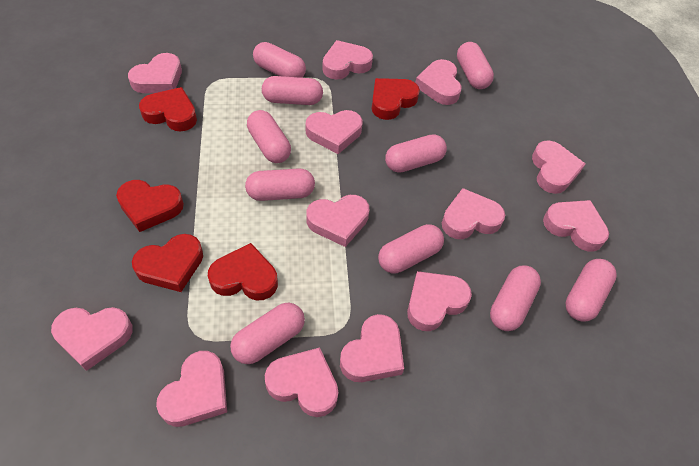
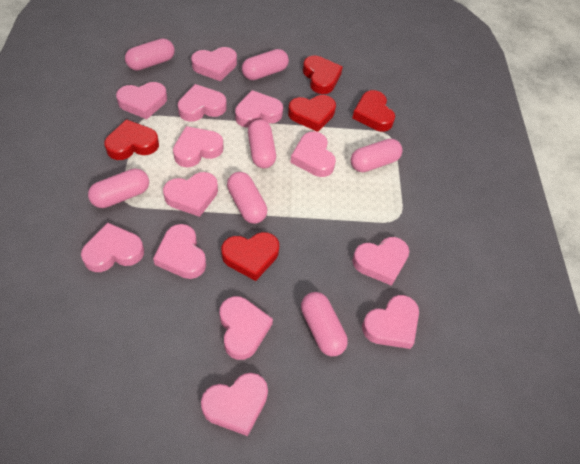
pink capsule: [230,303,305,364] [245,168,315,201] [247,110,291,163] [253,42,306,78] [262,76,323,105] [378,224,444,273] [385,135,447,173] [457,42,494,89] [490,266,541,331] [565,259,617,322] = 10 -> [88,169,149,208] [125,38,175,71] [227,172,267,224] [242,49,289,80] [248,120,276,168] [301,292,348,356] [351,139,403,172] = 7

